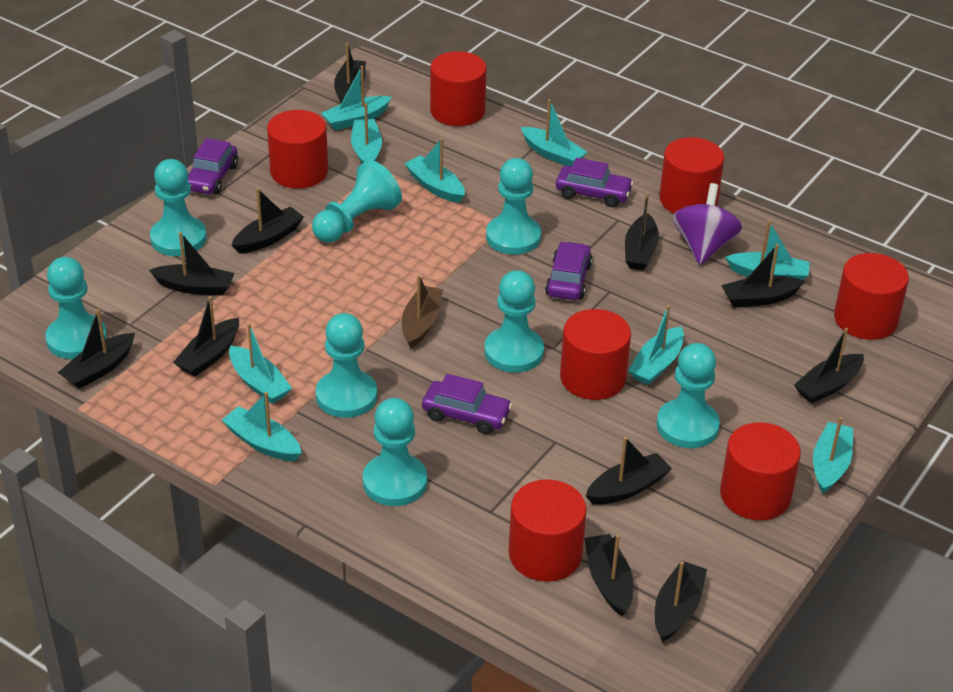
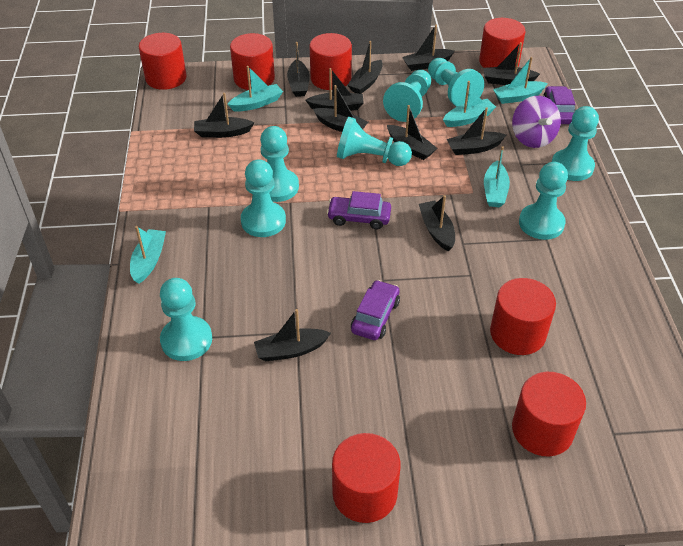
brown boat: [402,275,443,348] = 1 -> none = 0
purple car: [188,138,238,194] [422,374,512,434] [545,241,592,300] [556,158,634,207] = 4 -> [327,191,391,230] [351,280,400,340] [543,86,575,124] = 3
turquoise boat: [222,392,301,461] [229,323,292,404] [321,66,392,130] [351,103,382,163] [404,138,465,203] [521,99,587,166] [628,305,684,385] [725,220,810,280] [813,417,853,494] = 9 -> [130,226,166,284] [227,66,283,112] [443,81,496,127] [484,146,510,207] [493,57,548,104] = 5

